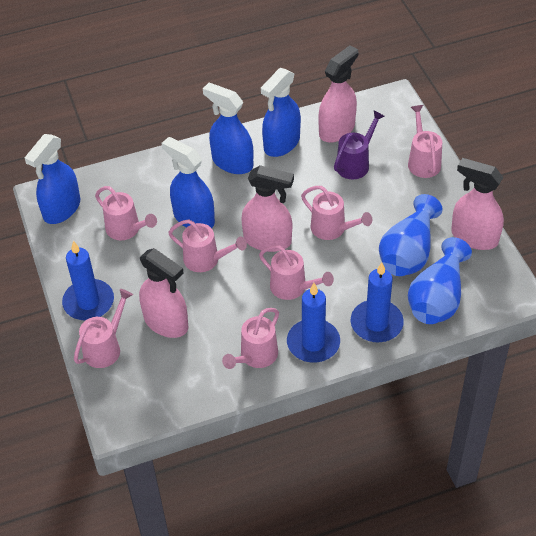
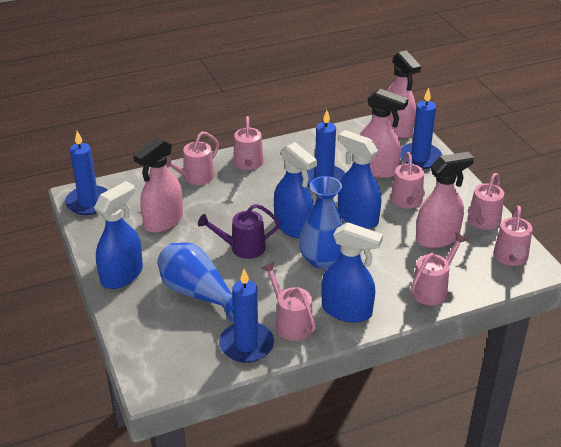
blue candle: [62,241,114,320] [287,283,340,363] [351,262,404,342] = 3 -> [65,131,108,215] [219,269,274,363] [302,110,345,188] [400,88,442,169] = 4

